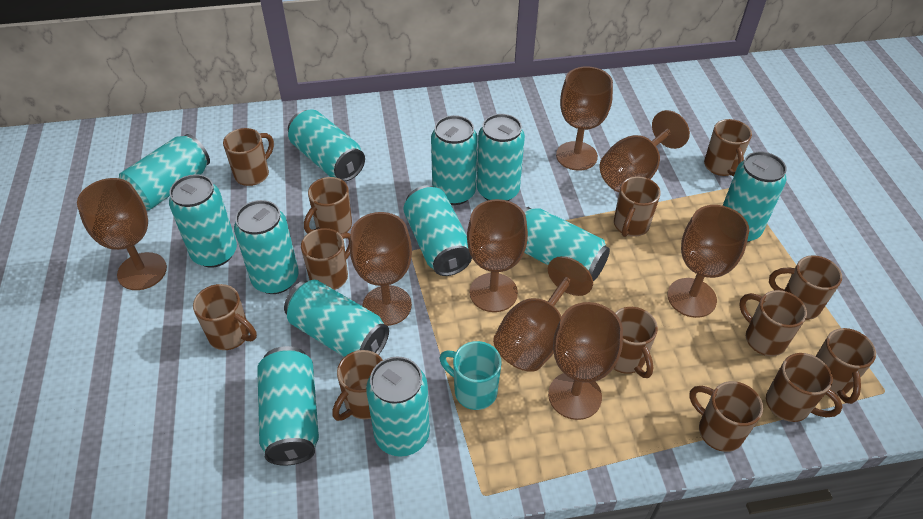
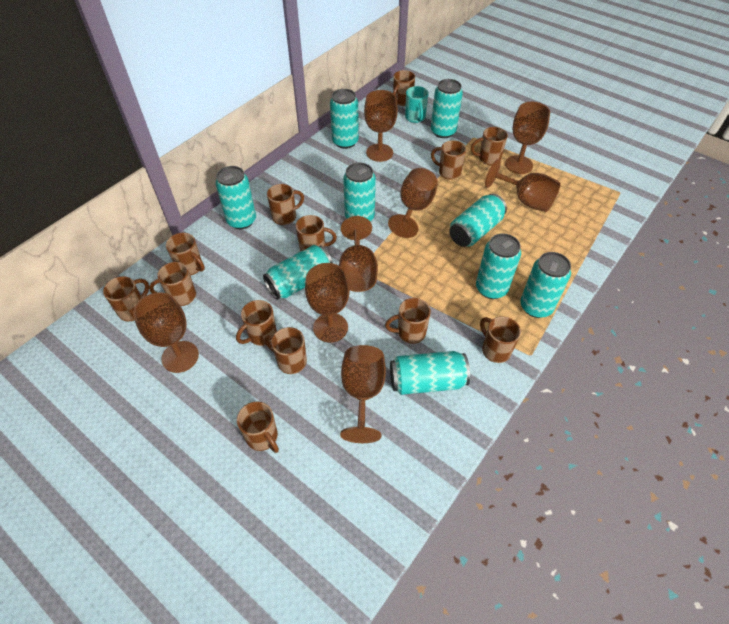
turquoise can: [119,134,210,210] [169,174,237,267] [234,200,299,294] [257,346,319,466] [284,280,389,357] [288,109,365,182] [366,356,430,457] [403,185,472,276] [431,115,478,205] [477,114,525,201] [523,207,610,281] [723,152,787,242] = 12 -> [216,166,256,229] [263,245,333,300] [330,89,359,149] [343,163,376,221] [390,351,470,395] [431,79,463,138] [449,194,507,247] [476,233,521,299] [520,252,571,318] = 9

